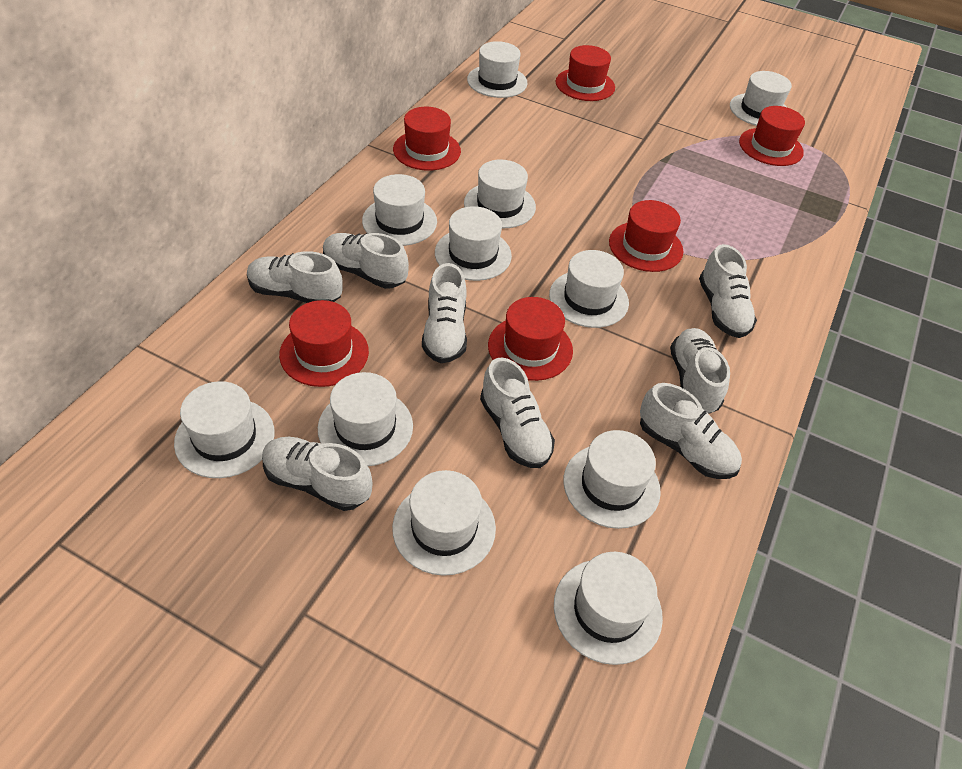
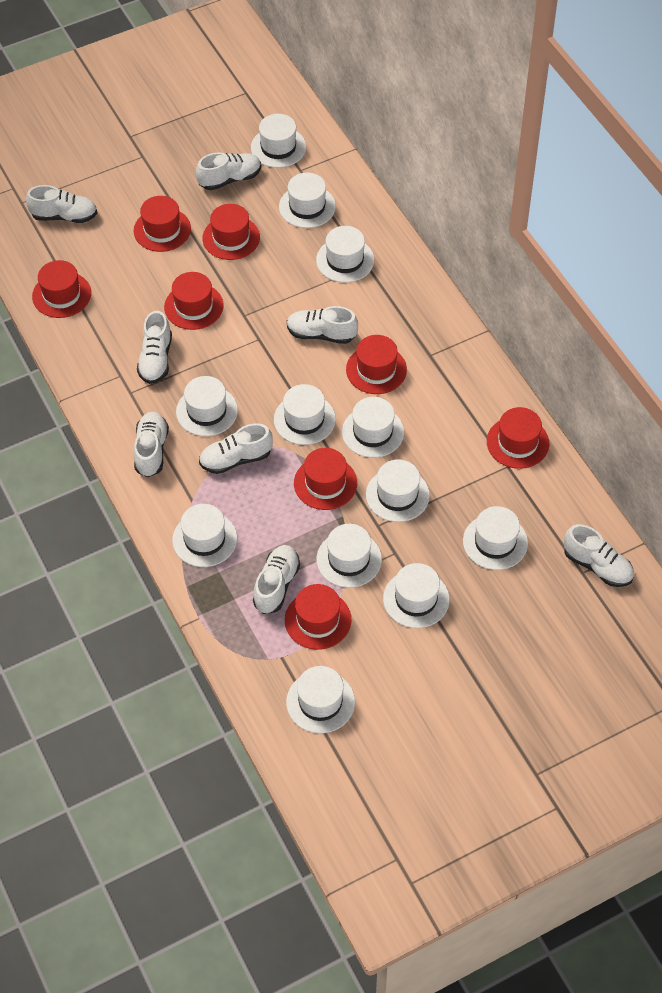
red hat: [279,300,369,387] [393,107,461,171] [488,297,573,381] [556,45,615,101] [609,200,683,272] [739,106,805,166] = 6 -> [32,260,91,318] [134,196,191,252] [164,272,224,330] [202,204,260,260] [285,584,352,650] [294,448,357,510] [346,335,407,394] [487,407,549,469] = 8
white hat: [174,381,275,478] [318,372,413,466] [362,174,437,246] [392,470,496,576] [435,206,512,281] [464,160,536,228] [467,41,527,98] [549,250,629,328] [554,552,663,665] [563,430,661,529] [730,71,792,126] = 11 -> [172,504,237,567] [176,376,238,436] [251,114,306,168] [274,384,336,445] [279,172,336,228] [286,666,355,733] [316,226,374,283] [316,524,382,588] [342,397,404,458] [366,459,430,522] [383,563,450,628] [463,506,528,570] = 12

